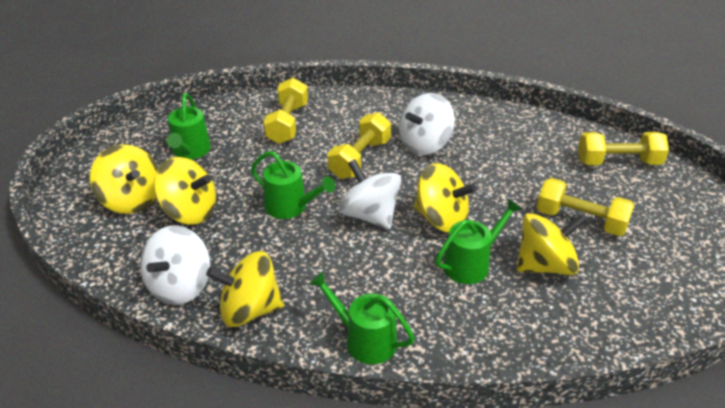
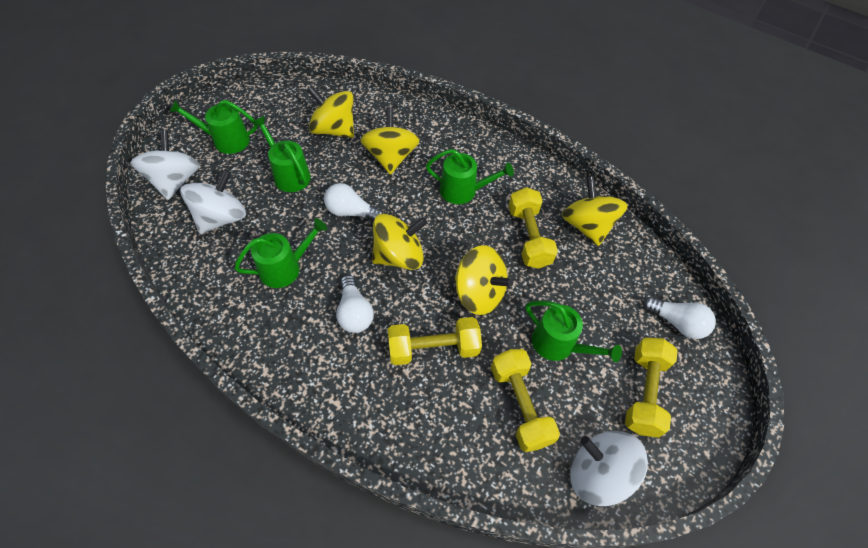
green watering can: [167,93,211,159] [251,151,335,219] [309,271,415,364] [436,199,522,284] = 4 -> [169,100,258,154] [234,218,327,288] [253,116,311,192] [426,149,514,204] [526,301,622,362] = 5
white light bulb: none = 0 -> [324,183,383,221] [336,275,374,333] [643,296,716,339] = 3

